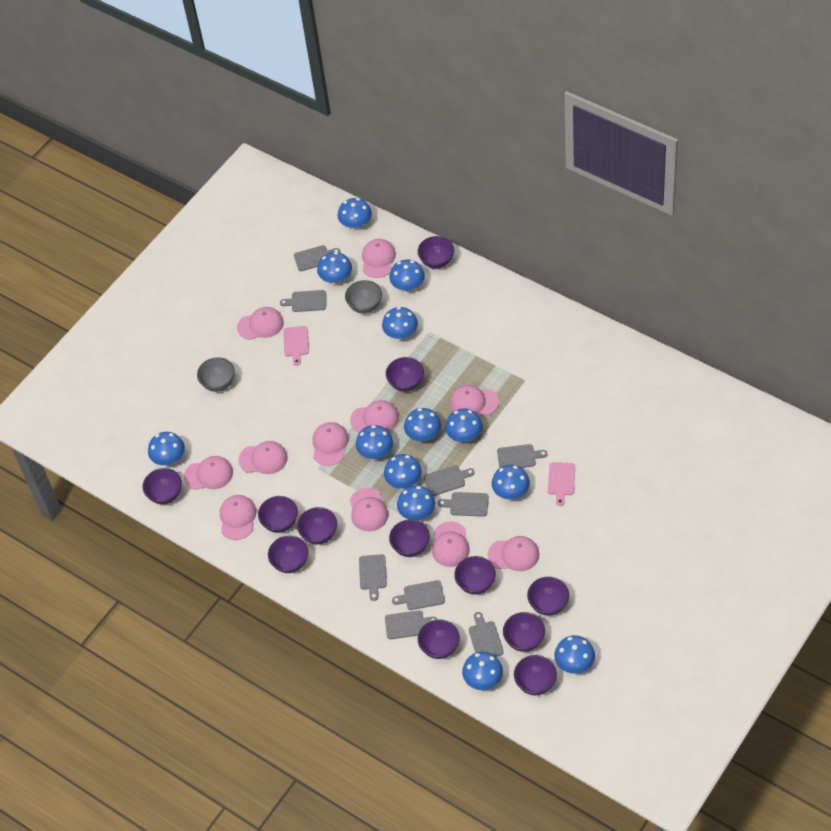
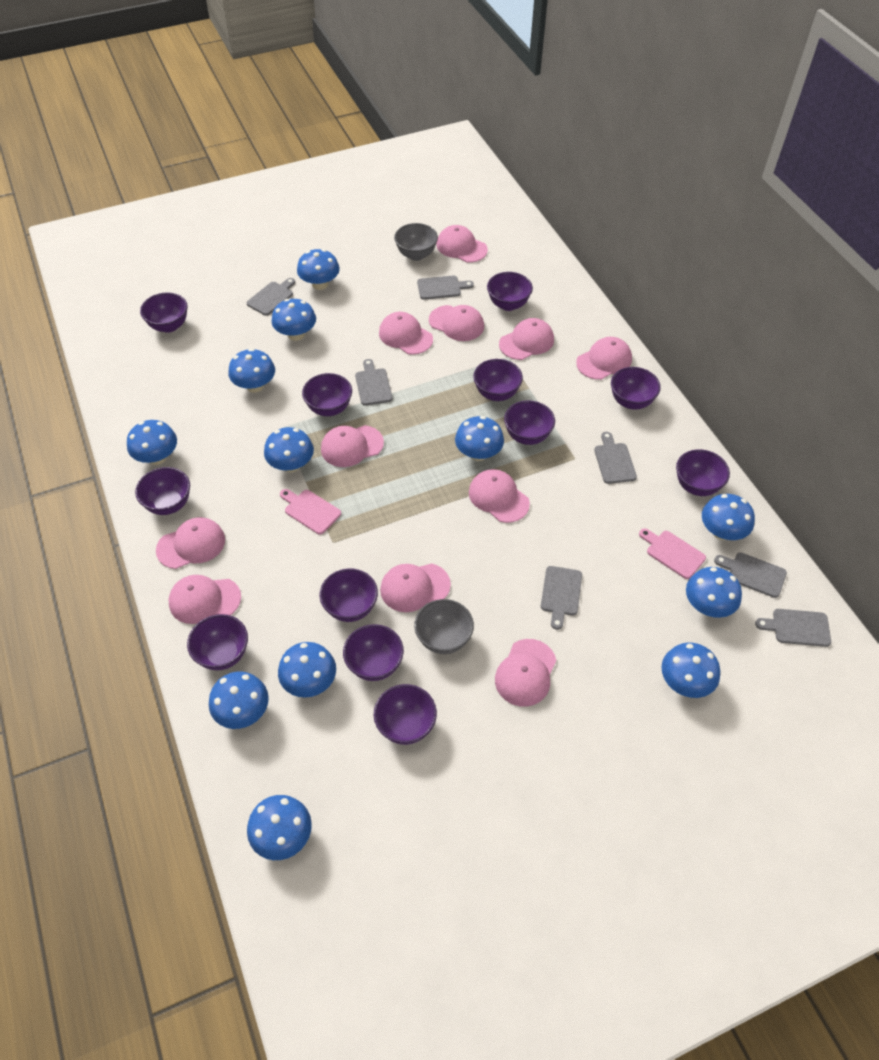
blue mushroom: [148,432,185,465] [317,252,352,284] [338,198,372,230] [356,425,393,459] [382,307,418,339] [384,454,422,489] [389,260,425,292] [397,485,435,520] [404,408,441,442] [445,409,483,442] [462,652,503,690] [492,465,530,499] [554,635,595,674] = 13 -> [127,420,177,465] [209,672,269,729] [228,348,275,393] [247,795,312,860] [264,427,314,472] [271,299,316,341] [278,642,336,697] [297,249,340,290] [455,416,504,461] [661,643,720,698] [686,567,742,618] [702,494,755,540] = 12
grey cutting board: [280,290,326,312] [294,245,340,271] [359,554,387,601] [385,610,437,639] [392,580,445,610] [424,465,475,496] [438,492,489,517] [469,612,504,657] [497,444,548,468] = 9 -> [247,278,295,316] [355,359,392,406] [417,276,474,300] [541,566,582,630] [594,432,637,484] [714,552,787,598] [755,609,831,647] = 7

